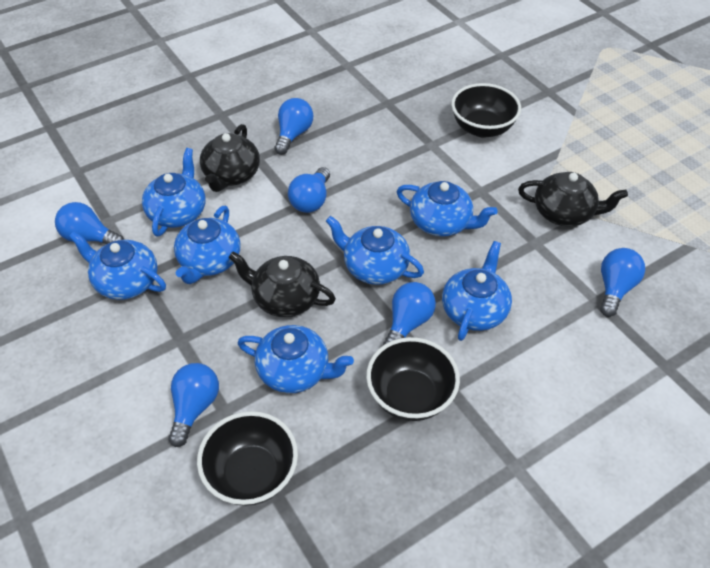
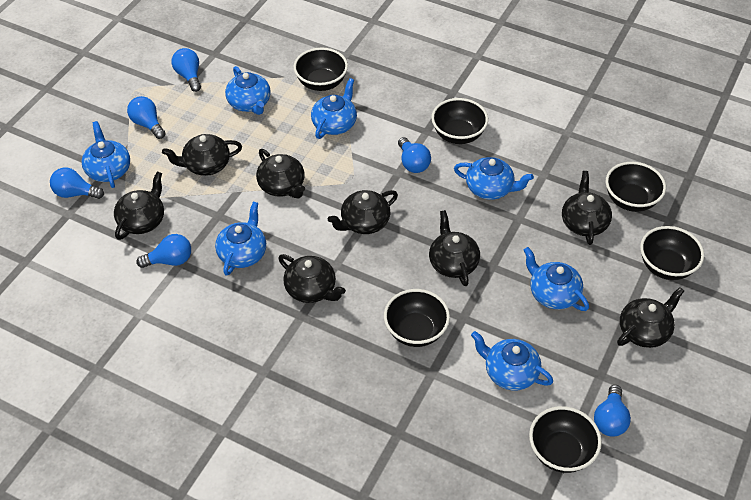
black bowl: [197,411,298,506] [366,337,460,421] [451,83,521,138] = 3 -> [293,48,348,91] [384,289,450,347] [431,98,488,144] [529,406,602,473] [606,162,666,212] [640,226,704,280] = 6
black teapot: [200,124,260,192] [228,252,336,317] [518,172,628,227] = 3 -> [114,171,164,240] [162,134,242,176] [256,149,305,198] [278,254,346,303] [328,190,398,234] [429,210,480,286] [562,171,612,245] [617,287,684,348] = 8

